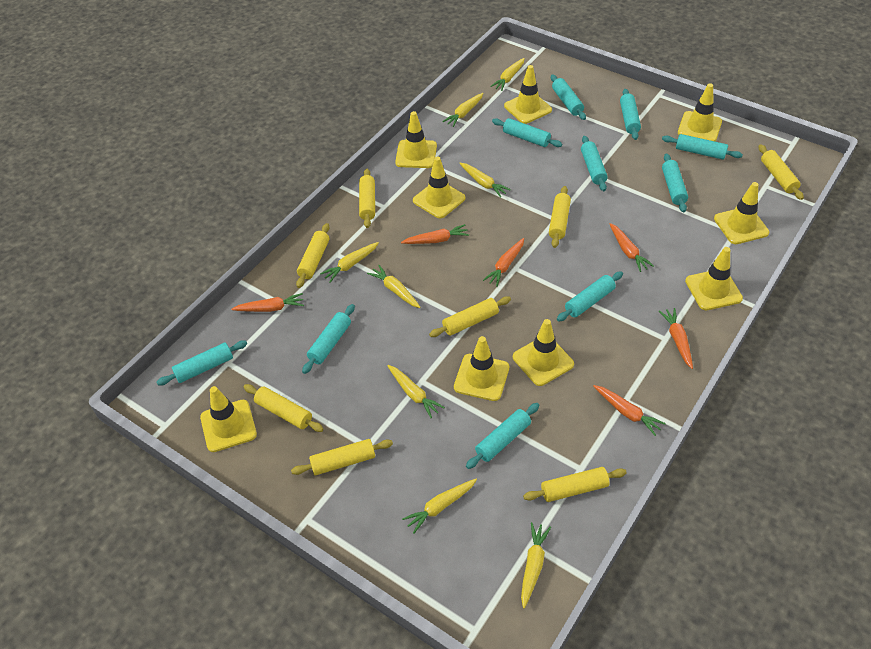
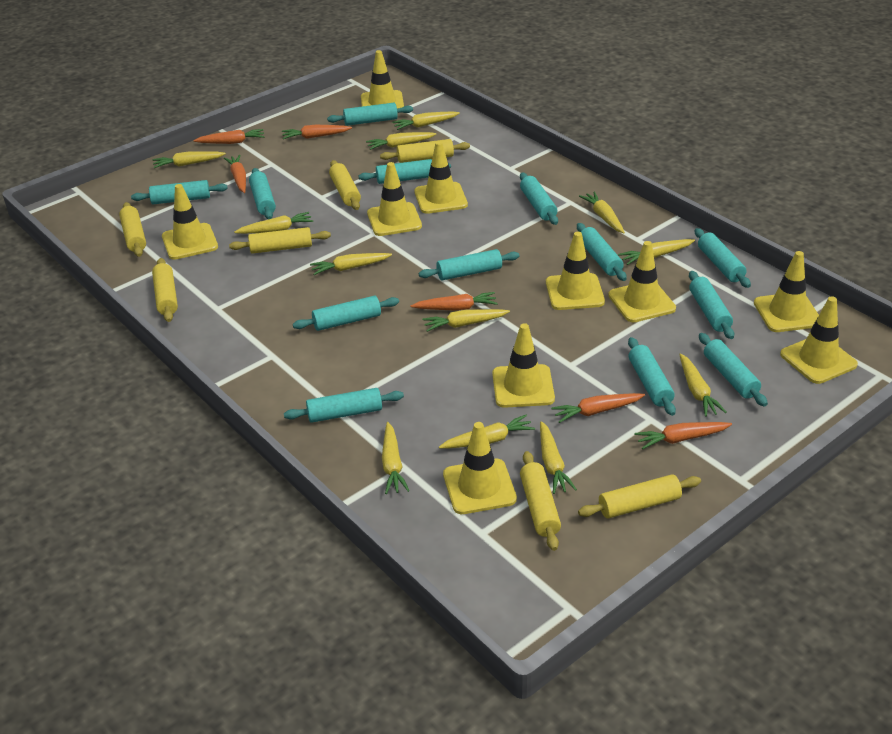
turquoise rolling pin: [157,340,247,385] [302,304,355,374] [466,403,539,469] [492,118,562,147] [551,74,586,120] [557,271,623,321] [581,136,608,191] [620,89,641,140] [662,134,743,160] [662,154,688,212] = 10 -> [131,180,228,204] [249,168,276,219] [284,388,404,423] [293,296,399,331] [327,103,413,126] [359,159,451,184] [419,249,519,280] [520,172,558,225] [577,223,627,281] [628,337,676,416] [689,271,734,339] [695,228,751,288] [699,333,768,407] = 13
yellow carrot: [320,242,379,283] [367,265,421,308] [387,365,445,418] [402,479,477,534] [442,93,483,127] [459,163,511,198] [490,58,525,91] [521,522,551,609] = 8 -> [153,151,226,168] [234,212,313,234] [310,253,392,275] [366,132,436,150] [382,422,410,494] [392,111,460,130] [422,309,510,332] [439,415,535,448] [540,421,577,494] [579,192,625,233] [618,239,695,265] [679,353,726,417] = 12
yellow rolling pin: [244,384,323,432] [291,439,393,475] [296,223,330,288] [359,169,375,228] [429,296,511,337] [523,467,627,502] [549,186,571,248] [758,144,804,200] = 8 -> [119,202,146,257] [152,258,178,322] [229,227,331,254] [329,160,361,210] [380,139,470,163] [520,451,561,551] [578,474,701,518] = 7
yellow traffic cone: [200,386,257,452] [395,111,437,168] [413,156,465,218] [454,336,509,401] [504,65,552,124] [513,319,574,386] [678,83,722,141] [685,247,743,310] [714,182,769,244] = 9 -> [162,184,218,260] [361,50,404,108] [367,162,422,236] [414,141,468,214] [443,422,517,514] [492,323,555,408] [546,232,605,310] [608,241,676,322] [754,251,819,332] [780,296,858,384] = 10

